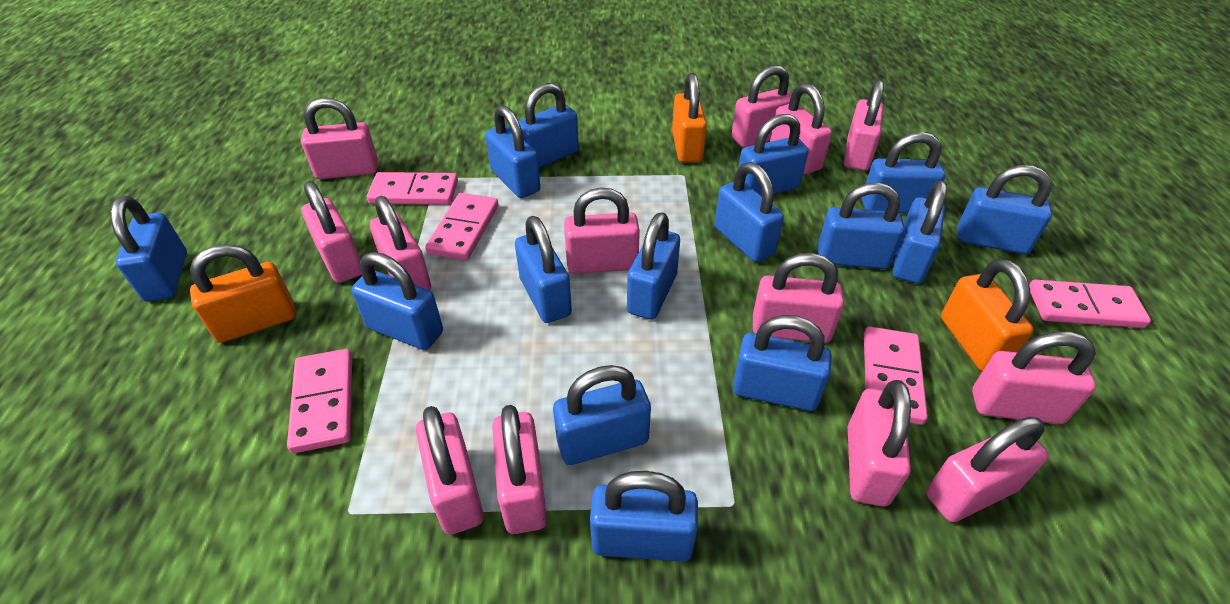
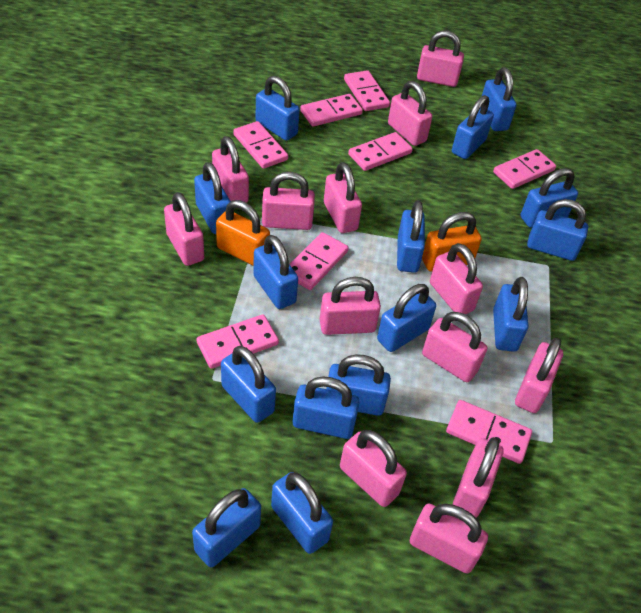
orange padlock: [190,244,296,343] [672,73,707,163] [941,259,1033,372] = 3 -> [216,200,270,266] [422,212,481,271] = 2
pink domino: [287,349,352,453] [367,172,458,205] [425,193,499,260] [864,326,928,425] [1029,280,1151,328] = 5 -> [196,314,279,369] [233,121,288,169] [289,232,349,290] [300,94,363,127] [344,70,390,111] [348,132,413,171] [446,400,532,464] [493,149,556,189] = 8

